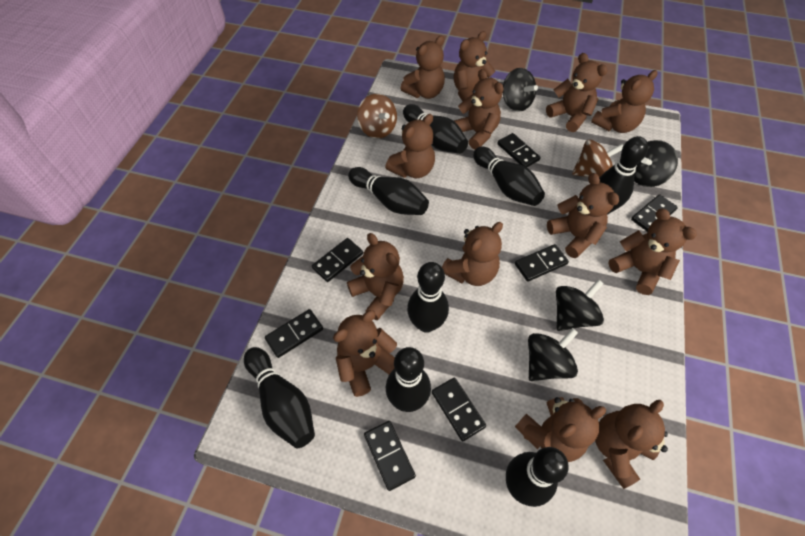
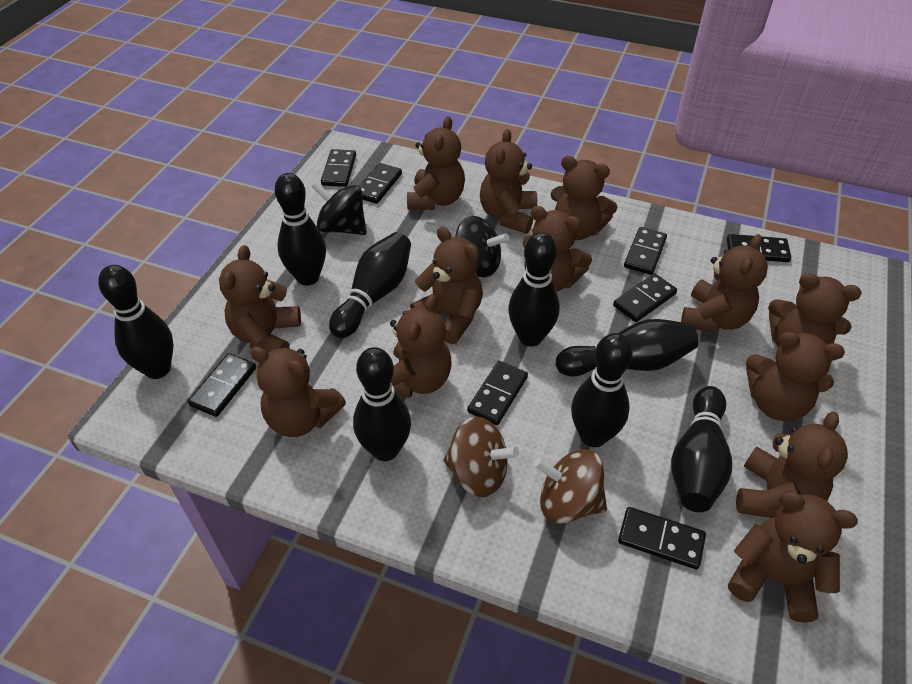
black domino: [265,309,323,358] [312,238,363,282] [364,421,416,491] [432,377,486,441] [497,133,541,167] [515,244,569,282] [631,194,678,232] = 7 -> [188,353,256,417] [321,149,356,187] [359,163,402,204] [467,361,528,425] [613,273,677,322] [618,507,706,569] [624,227,667,275] [727,234,791,262] = 8
black spinning top: [503,68,538,112] [528,328,578,381] [556,279,604,331] [634,140,678,187] = 4 -> [311,181,367,235] [455,216,509,278] = 2

